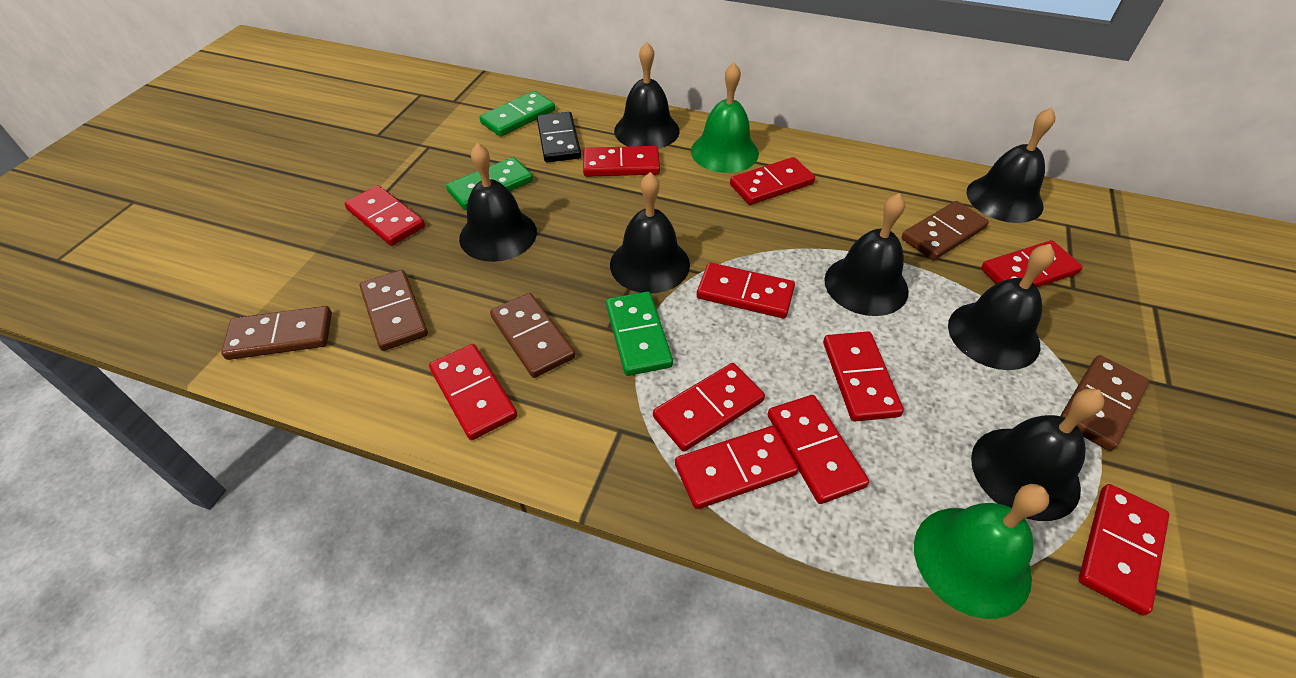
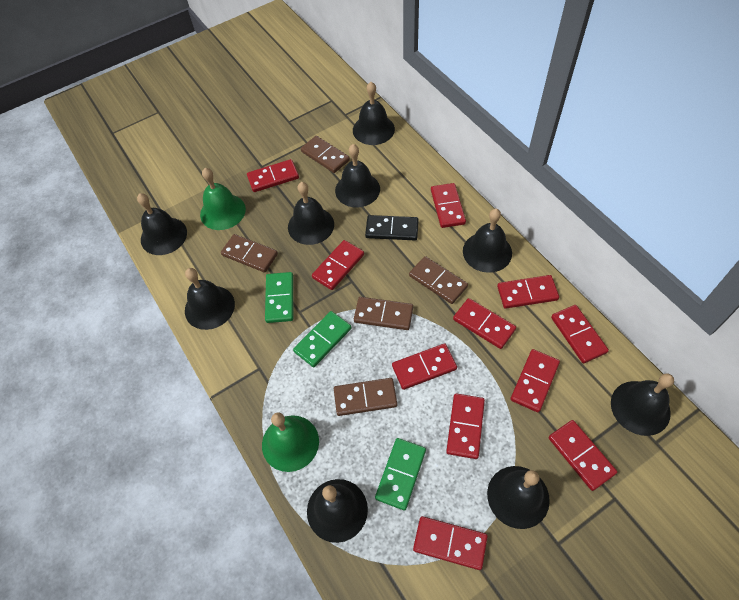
black bell: [459,143,537,262] [610,172,690,293] [614,42,680,149] [824,193,909,316] [948,244,1055,370] [966,107,1056,223] [971,389,1105,521] = 7 -> [137,193,187,255] [185,268,235,330] [288,182,334,245] [307,479,368,543] [335,144,380,207] [353,82,395,145] [463,209,512,273] [487,466,550,529] [611,373,674,436] = 9

